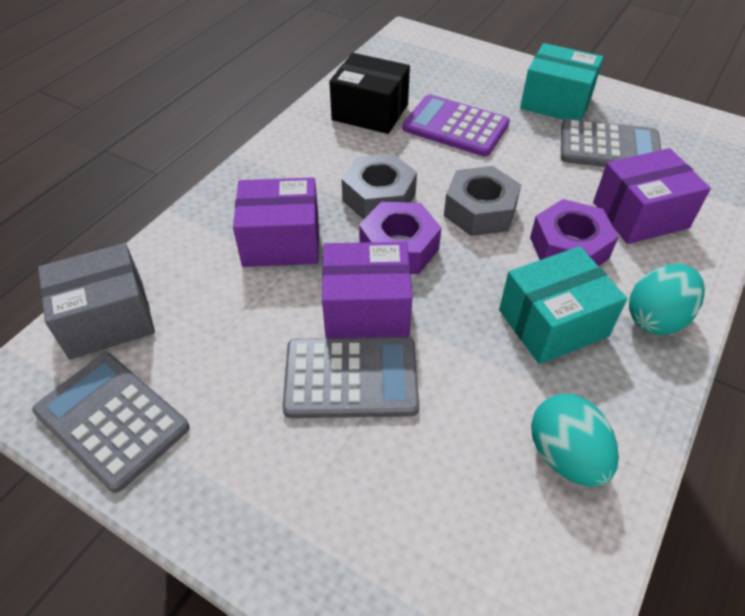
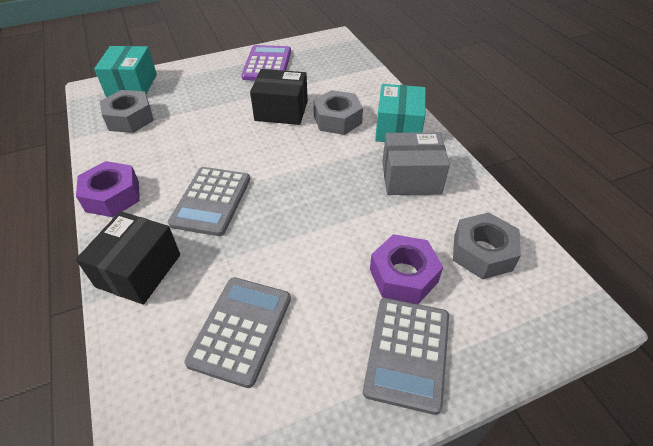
black box: [329,53,410,134] = 1 -> [76,211,180,305] [250,69,308,125] = 2
grey nut: [341,153,417,220] [444,166,521,236] = 2 -> [100,90,154,133] [313,90,363,135] [453,213,521,280] = 3
purple box: [233,177,319,267] [322,242,412,338] [593,148,711,244] = 3 -> none = 0
turquoise egg: [531,394,619,487] [629,264,705,335] = 2 -> none = 0

